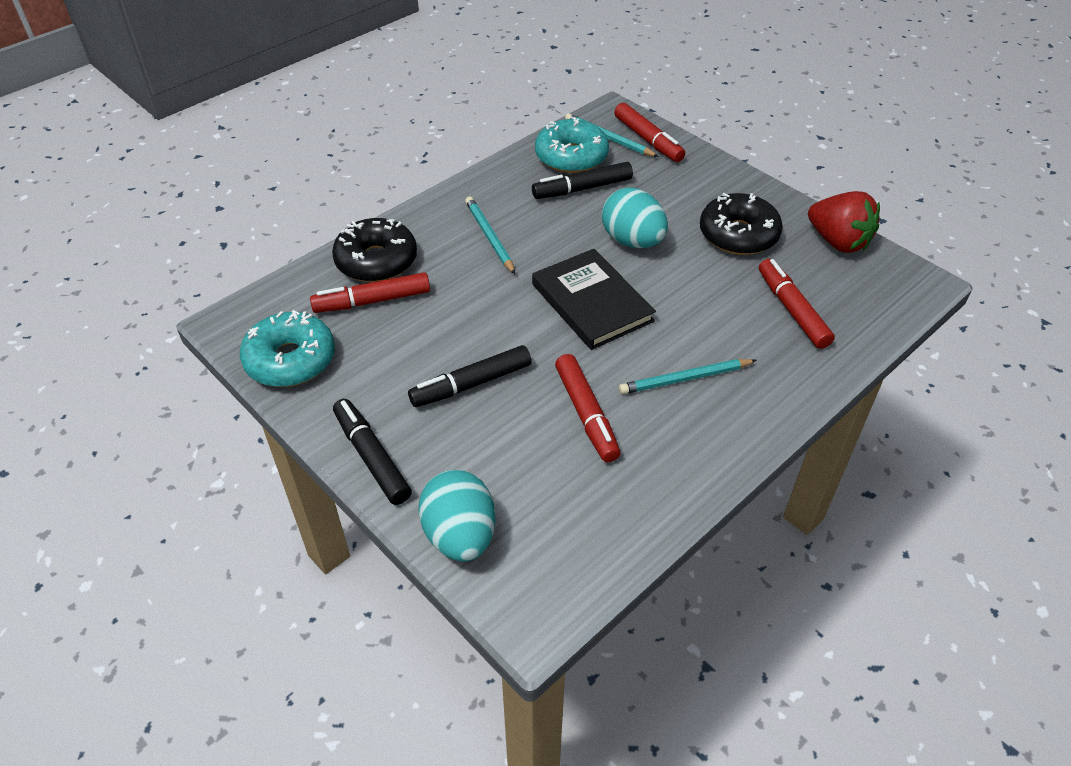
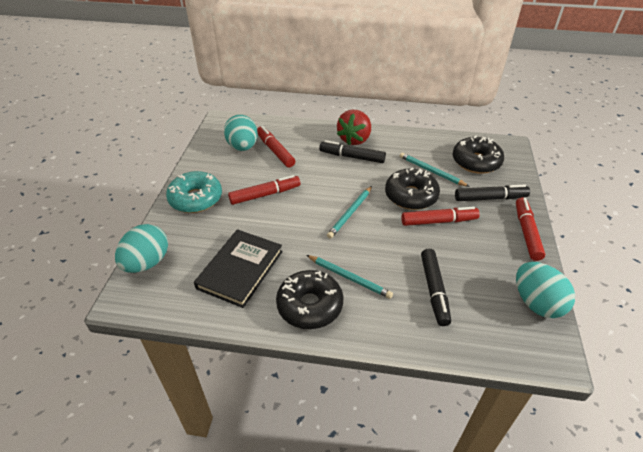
black donut: [332,218,417,282] [700,193,783,255] = 2 -> [276,270,344,329] [385,167,440,210] [453,136,504,174] = 3
turquoise donut: [240,310,335,387] [535,117,609,173] = 2 -> [166,171,222,213] = 1
turquoise egg: [418,470,496,561] [602,188,668,248] = 2 -> [115,224,168,273] [224,115,258,151] [516,262,575,318] = 3

